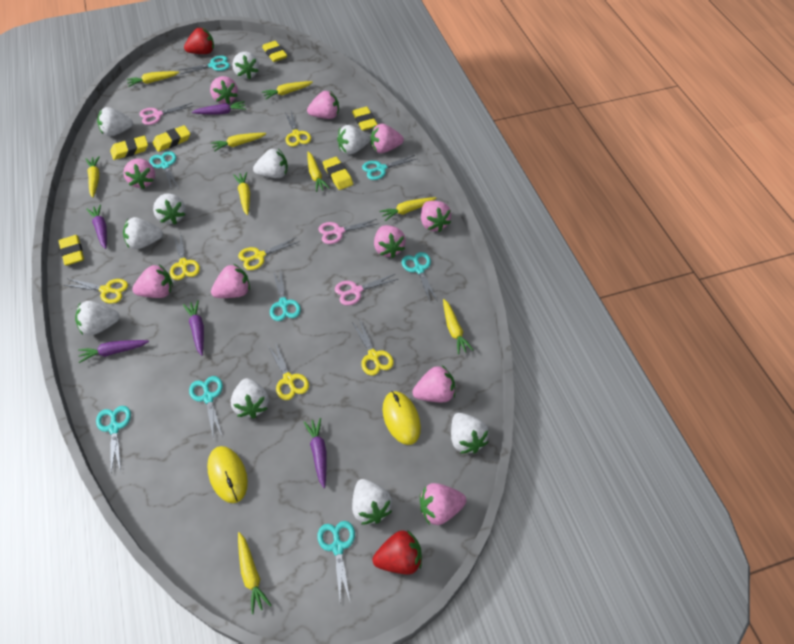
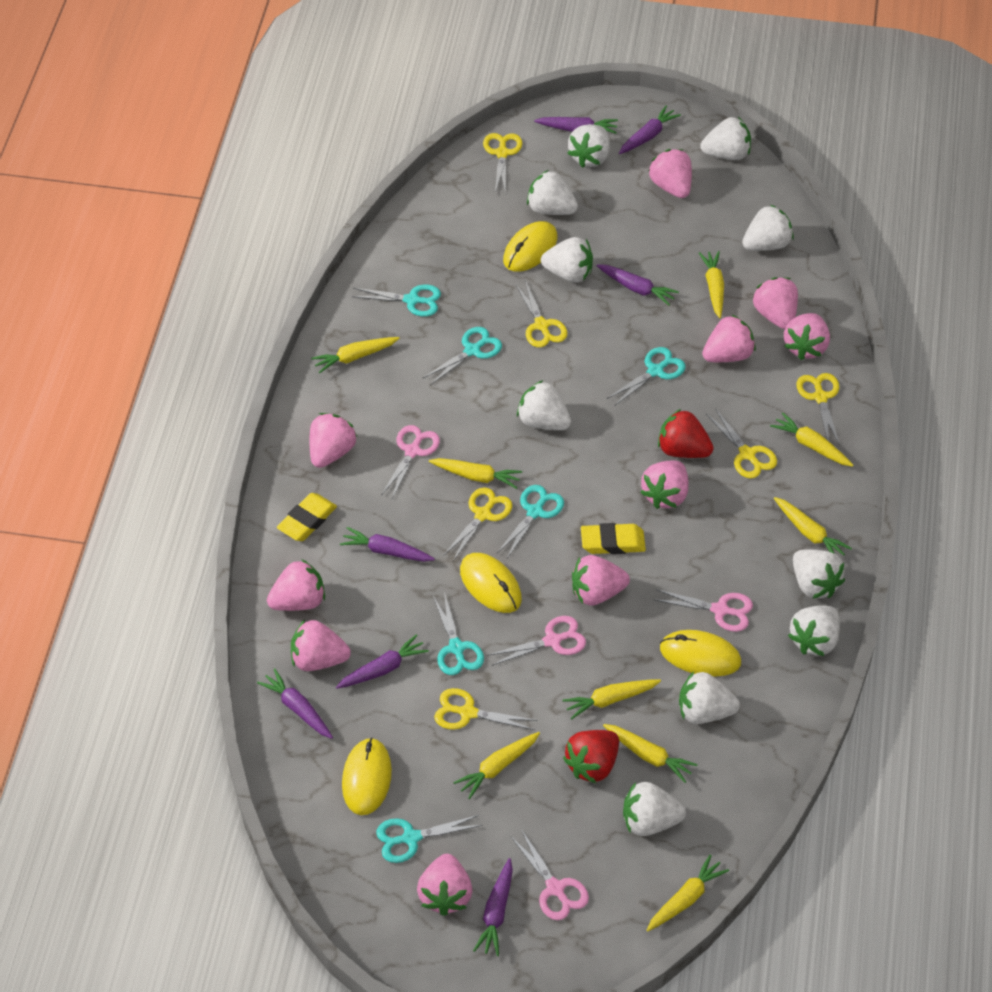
pink scissors: [139,103,193,125] [318,219,379,244] [335,274,398,305] = 3 -> [381,425,440,499] [487,616,586,666] [511,829,589,920] [653,589,753,632] = 4
purple carrot: [78,340,149,363] [87,204,107,249] [183,300,204,356] [192,101,246,114] [304,418,326,488] = 5 -> [257,668,333,739] [336,634,429,689] [340,527,435,562] [473,858,513,956] [534,117,618,134] [596,264,679,306] [619,106,681,154] = 7
turquoise scissors: [96,406,131,472] [150,151,179,190] [180,56,230,74] [189,376,223,439] [270,268,301,321] [318,521,355,601] [362,155,416,180] [402,252,437,301] = 8 -> [351,285,441,317] [376,815,483,863] [423,327,502,385] [433,592,484,675] [497,485,564,558] [607,347,686,406] = 6
yellow eraser: [59,235,84,266] [110,136,148,160] [153,125,190,152] [262,41,287,62] [323,157,353,190] [352,107,378,131] = 6 -> [277,493,337,541] [581,523,646,554] = 2
yellow mouse: [207,446,248,503] [382,391,421,445] = 2 -> [342,737,392,815] [460,553,522,613] [503,221,557,272] [660,630,741,677] = 4

